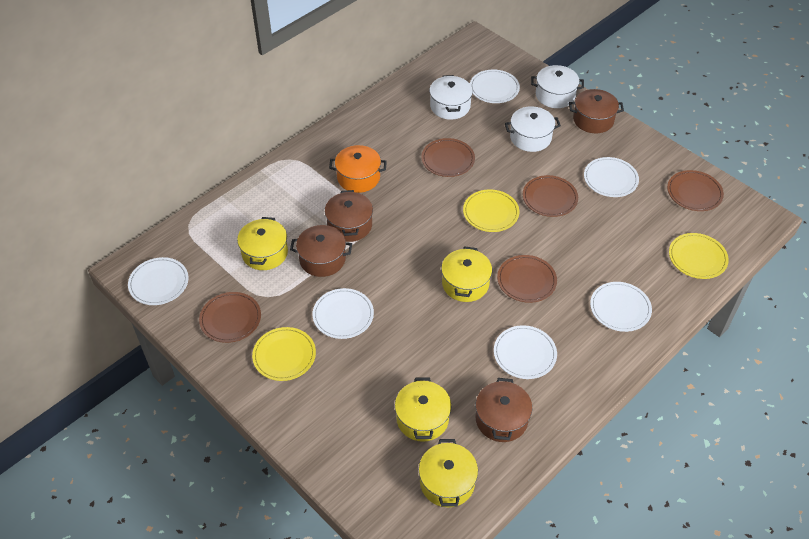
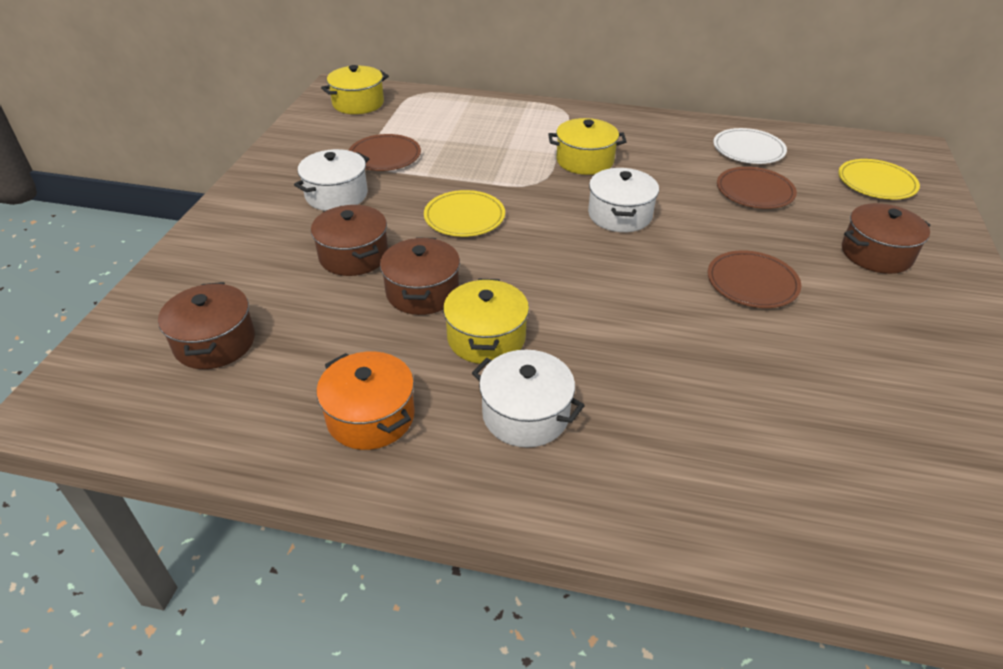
brown plate: [199,292,261,343] [421,138,475,177] [497,255,557,303] [523,175,578,217] [667,170,724,211] = 5 -> [349,134,421,171] [707,250,801,308] [717,167,797,209] = 3
white plate: [128,257,189,305] [313,288,374,339] [470,69,520,103] [494,325,557,379] [584,157,639,197] [590,282,652,332] = 6 -> [713,128,787,164] = 1
yellow plate: [252,327,316,381] [463,189,519,232] [669,233,729,279] = 3 -> [424,190,505,237] [838,159,920,200] = 2
yellow pot: [237,217,288,270] [395,378,452,442] [419,439,478,507] [441,246,492,302] = 4 -> [321,65,389,114] [443,279,529,364] [548,118,627,175] = 3

